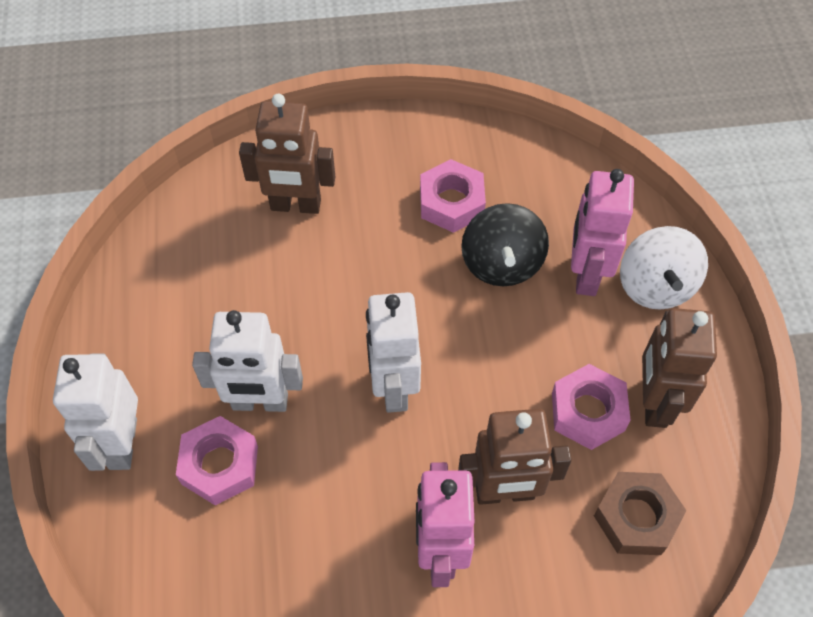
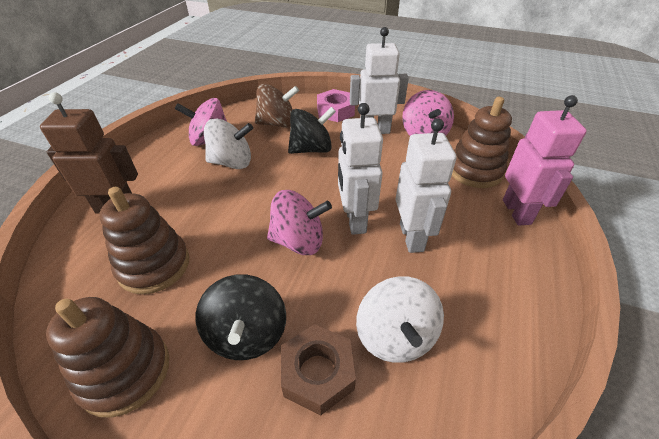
black spinning top: [461,203,549,286] = 1 -> [196,274,286,360] [288,107,336,154] = 2
brown robot: [239,94,335,214] [458,409,572,505] [642,308,717,428] = 3 -> [40,92,138,214] = 1
brown spinning top: none = 0 -> [255,84,299,128] = 1
brown stacking toy: none = 0 -> [46,297,169,417] [99,187,189,294] [452,97,512,188] = 3
pink nut: [176,416,258,505] [420,159,486,233] [552,364,631,450] = 3 -> [317,89,355,122] = 1
pink robot: [416,462,474,587] [571,169,634,296] = 2 -> [503,95,587,225] = 1
pink spinning top: none = 0 -> [175,98,227,146] [267,190,332,255] [402,90,454,136] = 3
white spinning top: [620,226,708,310] = 1 -> [204,119,253,169] [356,276,444,363] = 2

